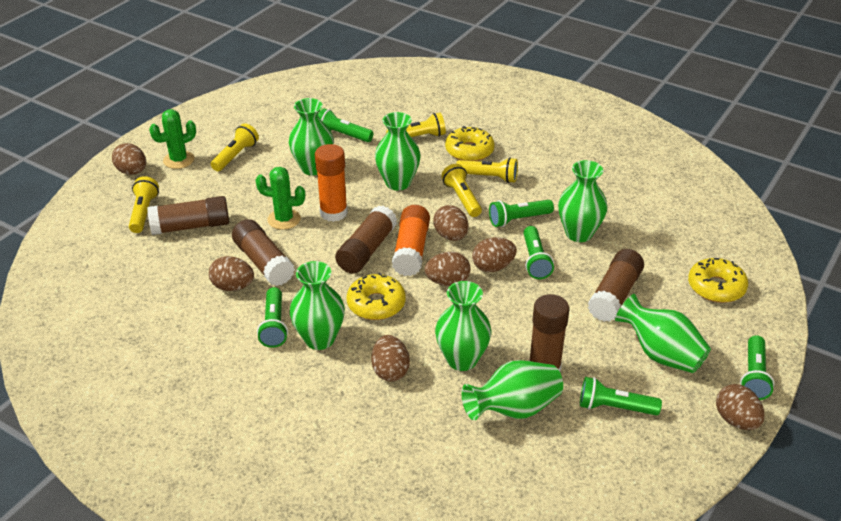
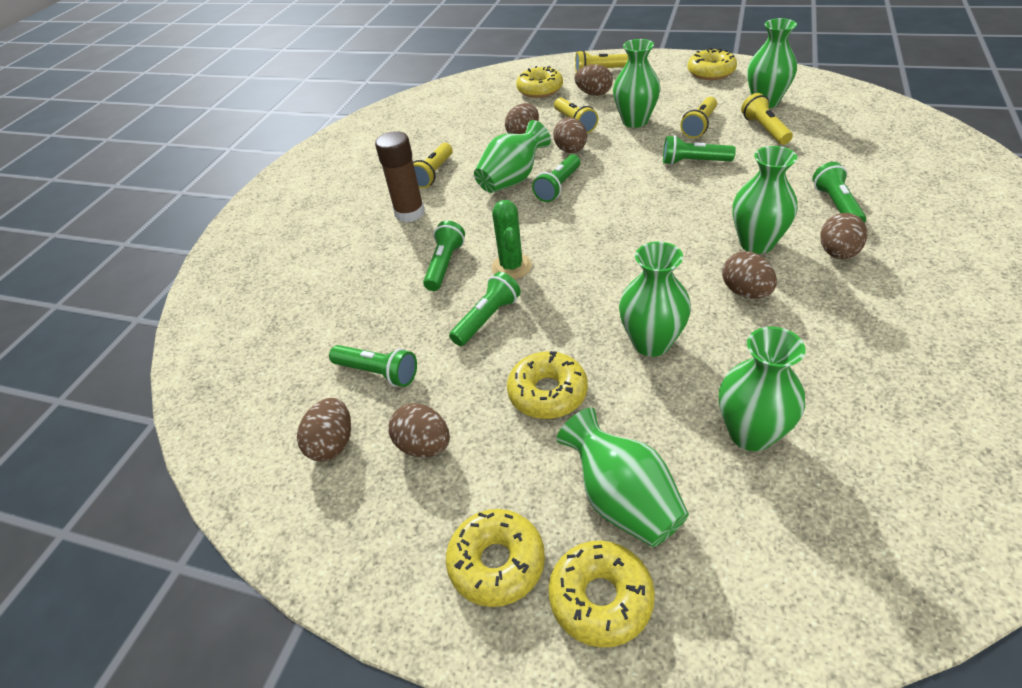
brown glue stick: [147,196,229,235] [232,219,295,286] [335,205,397,274] [529,294,569,372] [588,249,644,322] = 5 -> [375,131,425,222] = 1
green cactus: [149,109,196,169] [255,167,305,230] = 2 -> [491,200,532,279] = 1
orange glue stick: [315,144,348,222] [392,205,430,276] = 2 -> none = 0
yellow donut: [347,273,406,320] [445,126,495,161] [688,258,748,303] = 3 -> [446,509,545,607] [507,351,588,419] [516,66,563,98] [548,541,655,648] [687,48,737,80] = 5

